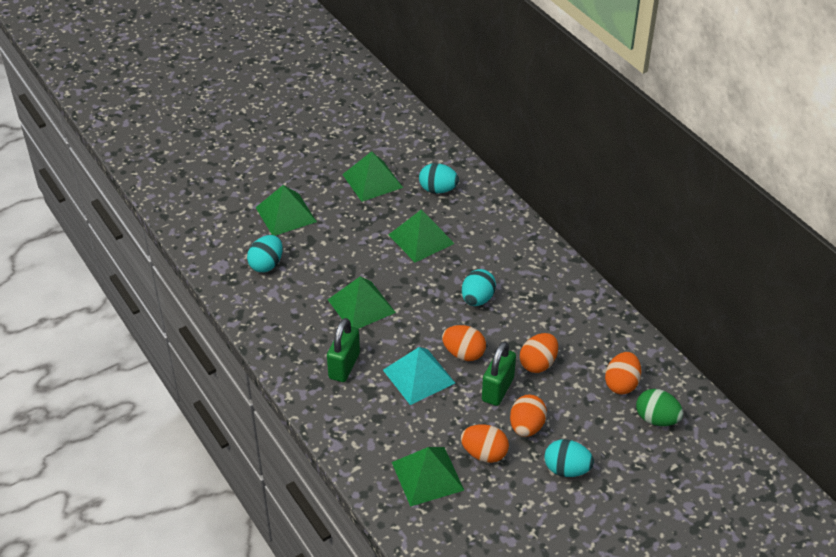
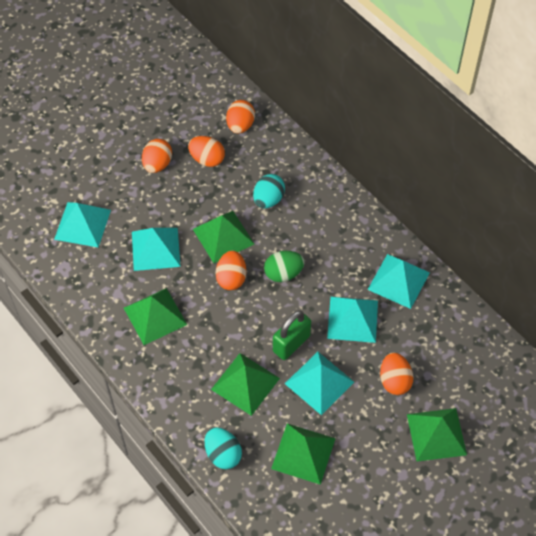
green padlock: [327,318,360,382] [482,341,516,406] = 2 -> [273,310,311,360] = 1
turquoise egg: [247,235,283,272] [419,163,459,193] [462,269,496,306] [544,439,594,477] = 4 -> [205,427,242,469] [253,174,285,208] = 2
turquoise pyramid: [383,347,455,405] = 1 -> [54,202,111,247] [132,228,181,271] [285,352,354,415] [327,297,378,343] [368,254,430,309] = 5

